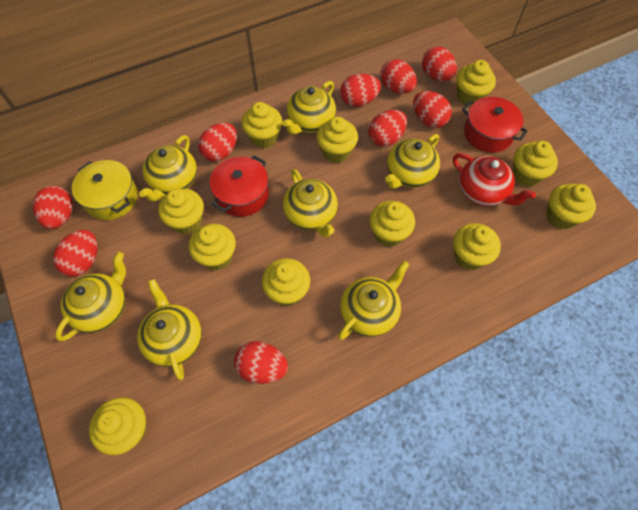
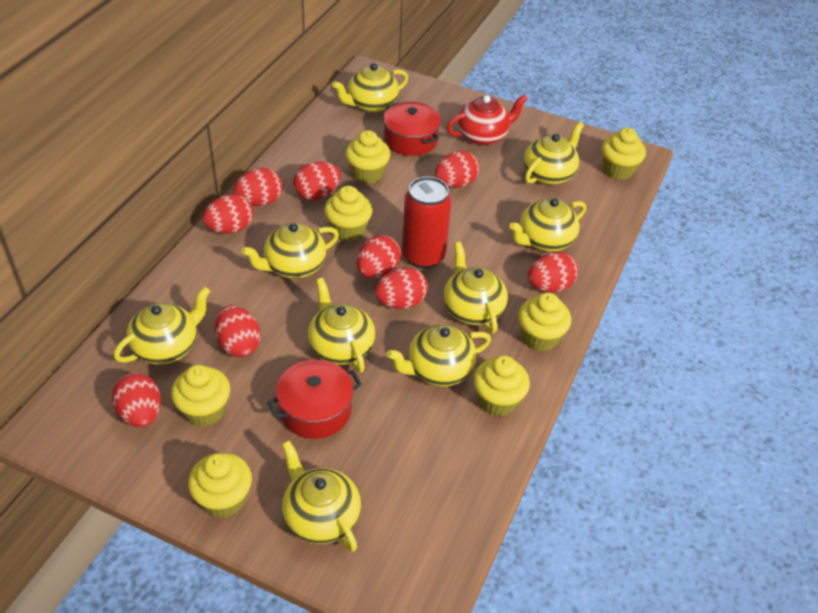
red can: none = 0 -> [402,177,452,269] = 1
yellow cupcake: [89,397,147,455] [158,188,204,234] [189,224,236,270] [241,102,282,148] [262,258,310,306] [317,117,358,163] [369,201,415,247] [453,223,501,270] [456,60,496,106] [512,141,558,187] [546,184,596,229] = 11 -> [171,365,230,427] [188,452,252,518] [324,186,373,241] [345,130,390,184] [473,355,530,416] [518,293,571,351] [602,128,646,180] = 7
yellow pot: [72,160,138,220] = 1 -> none = 0
yellow teapot: [55,252,126,341] [137,279,202,380] [139,135,197,202] [282,81,336,135] [283,169,338,238] [338,261,409,340] [385,134,440,189] = 7 -> [114,286,210,365] [241,223,339,279] [282,441,361,552] [308,278,375,373] [332,63,408,113] [386,324,491,386] [443,242,508,333] [509,198,586,252] [524,122,584,185] = 9

